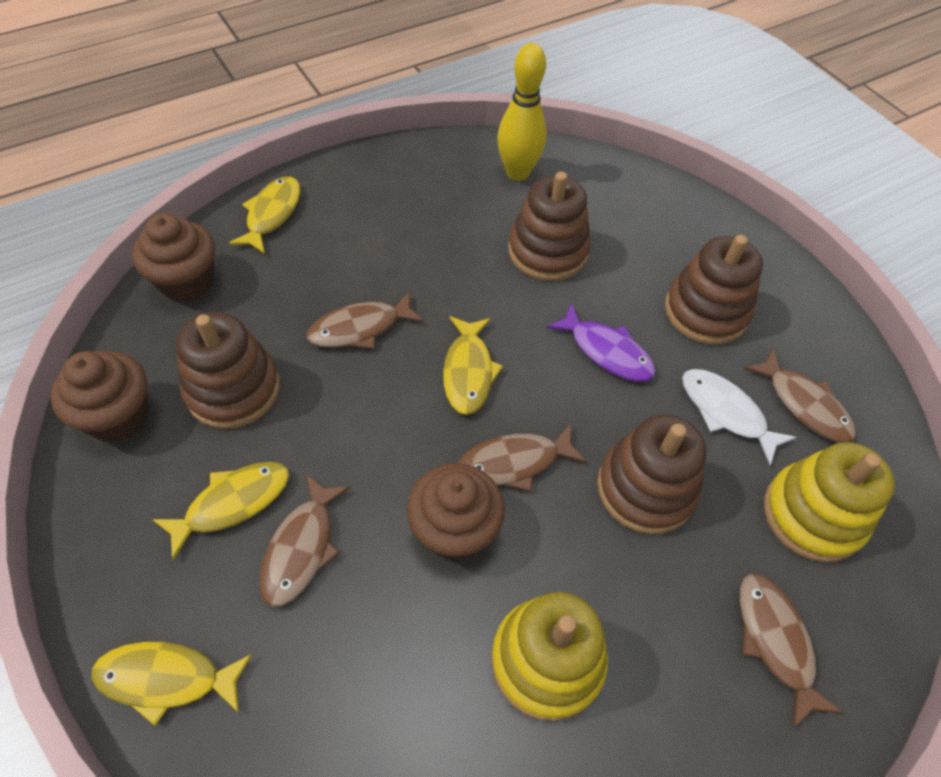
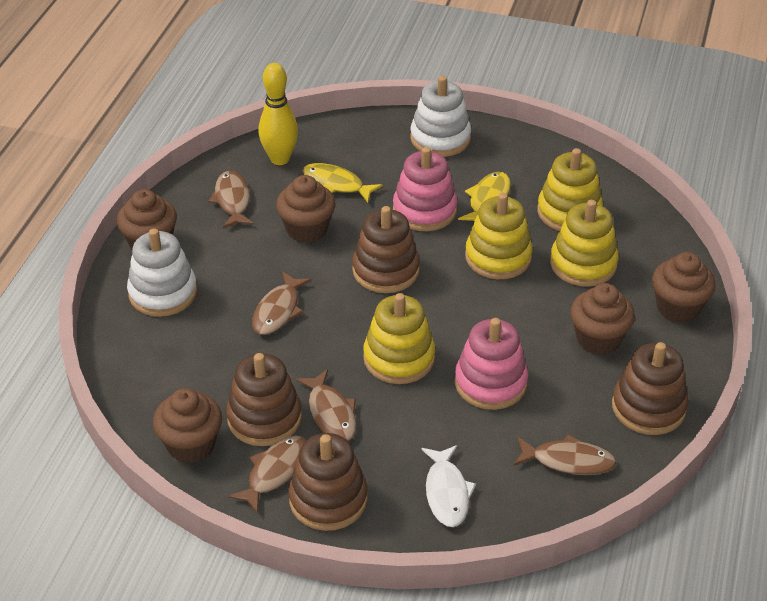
brown cupcake: [50,351,149,442] [132,213,215,302] [407,463,505,560] = 3 -> [117,189,177,250] [153,388,222,463] [276,175,335,243] [570,283,635,355] [652,252,716,323] = 5
pink stacking toy: none = 0 -> [393,147,457,231] [455,318,528,410] = 2
purple fish: [546,303,656,381] = 1 -> none = 0
white stacking toy: none = 0 -> [127,228,197,317] [410,76,471,157] = 2
yellow fish: [91,642,253,726] [152,462,289,560] [229,176,300,254] [443,316,503,415] = 4 -> [303,163,383,203] [458,172,511,221] = 2
yellow stacking toy: [491,592,608,722] [764,442,895,562] = 2 -> [363,293,435,384] [465,193,532,279] [537,148,603,231] [550,200,619,287] = 4

